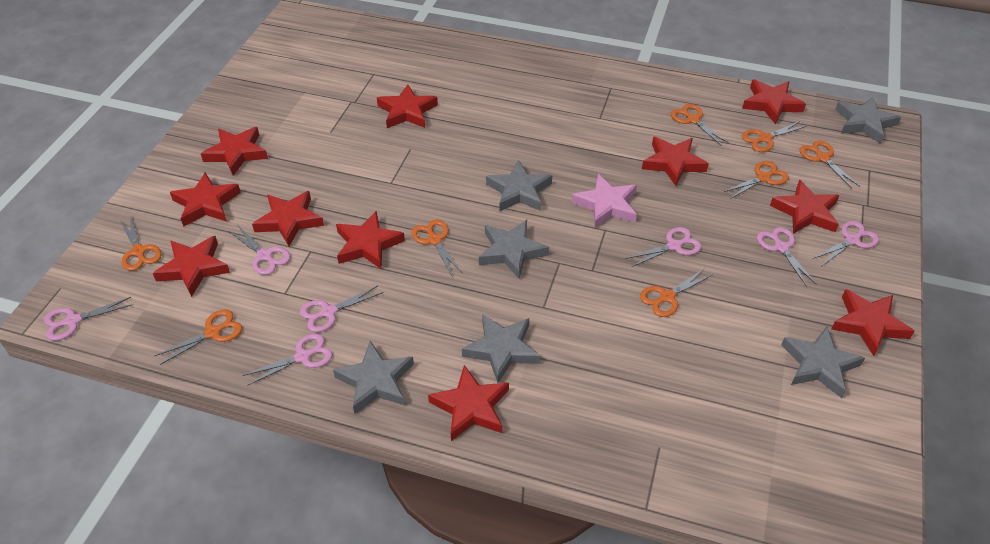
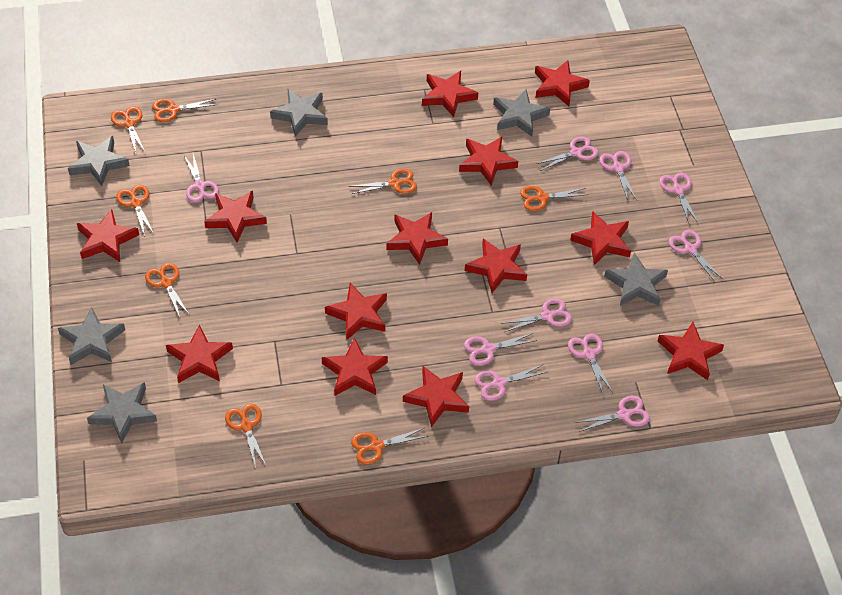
pink scissors: [44,297,133,341] [228,226,291,275] [243,333,332,386] [300,286,383,332] [626,227,702,267] [757,227,816,287] [813,221,879,266] = 7 -> [184,154,219,203] [464,333,537,366] [475,364,547,401] [500,298,572,332] [536,137,599,171] [568,333,613,393] [575,396,650,432] [600,151,637,200] [659,173,698,223] [669,230,723,283] = 10
pink star: [571,174,637,228] = 1 -> none = 0
red star: [153,236,230,297] [170,172,241,227] [201,127,268,176] [252,191,324,246] [336,211,405,270] [377,84,438,128] [428,365,509,441] [642,137,709,186] [742,80,806,124] [770,180,839,234] [832,289,914,356] = 11 -> [77,209,139,262] [166,325,233,383] [204,191,267,242] [322,337,388,396] [325,283,387,341] [386,212,448,265] [403,366,469,427] [422,71,478,117] [459,137,518,186] [465,239,527,293] [535,60,590,106] [570,211,631,265] [658,322,724,380] = 13

